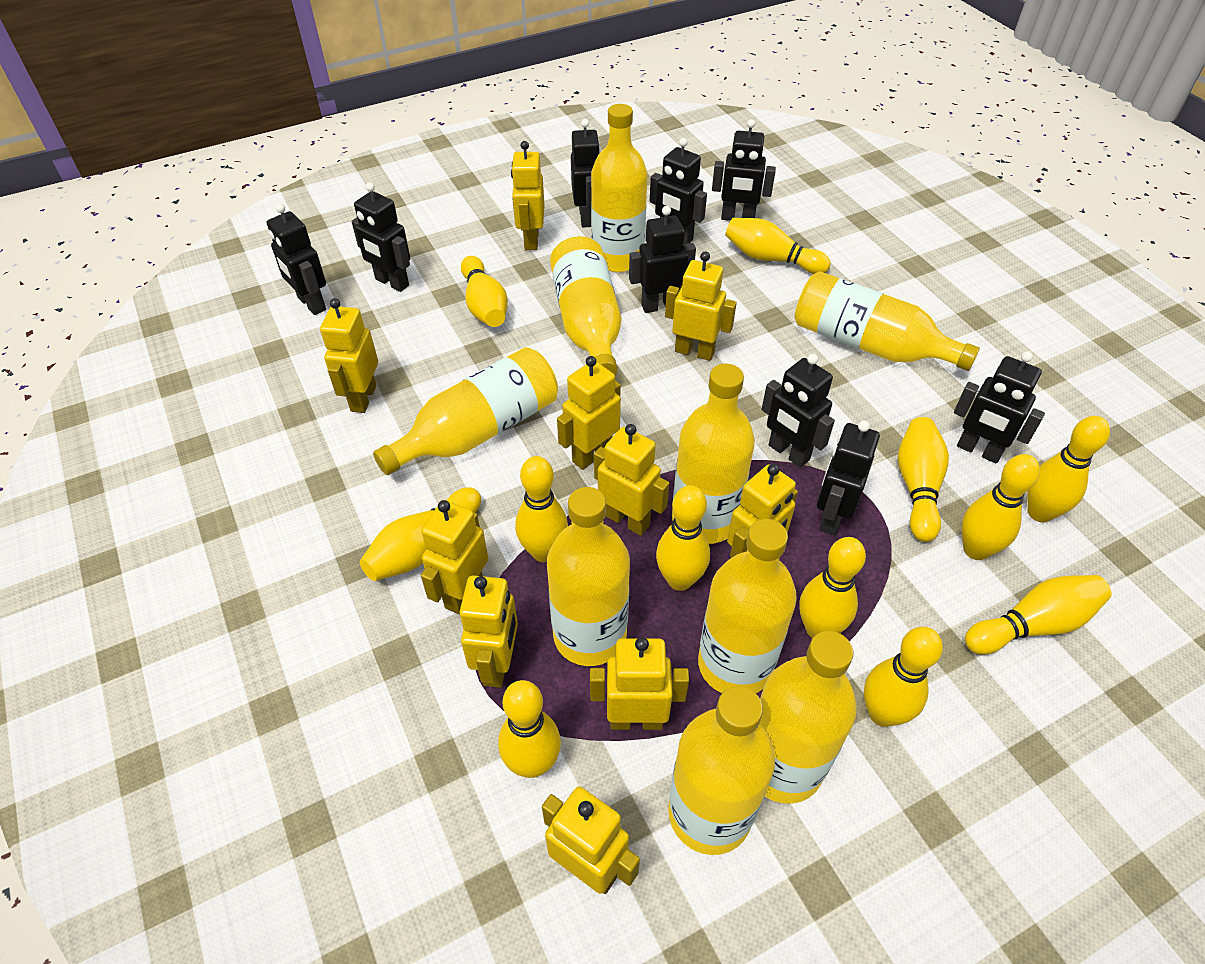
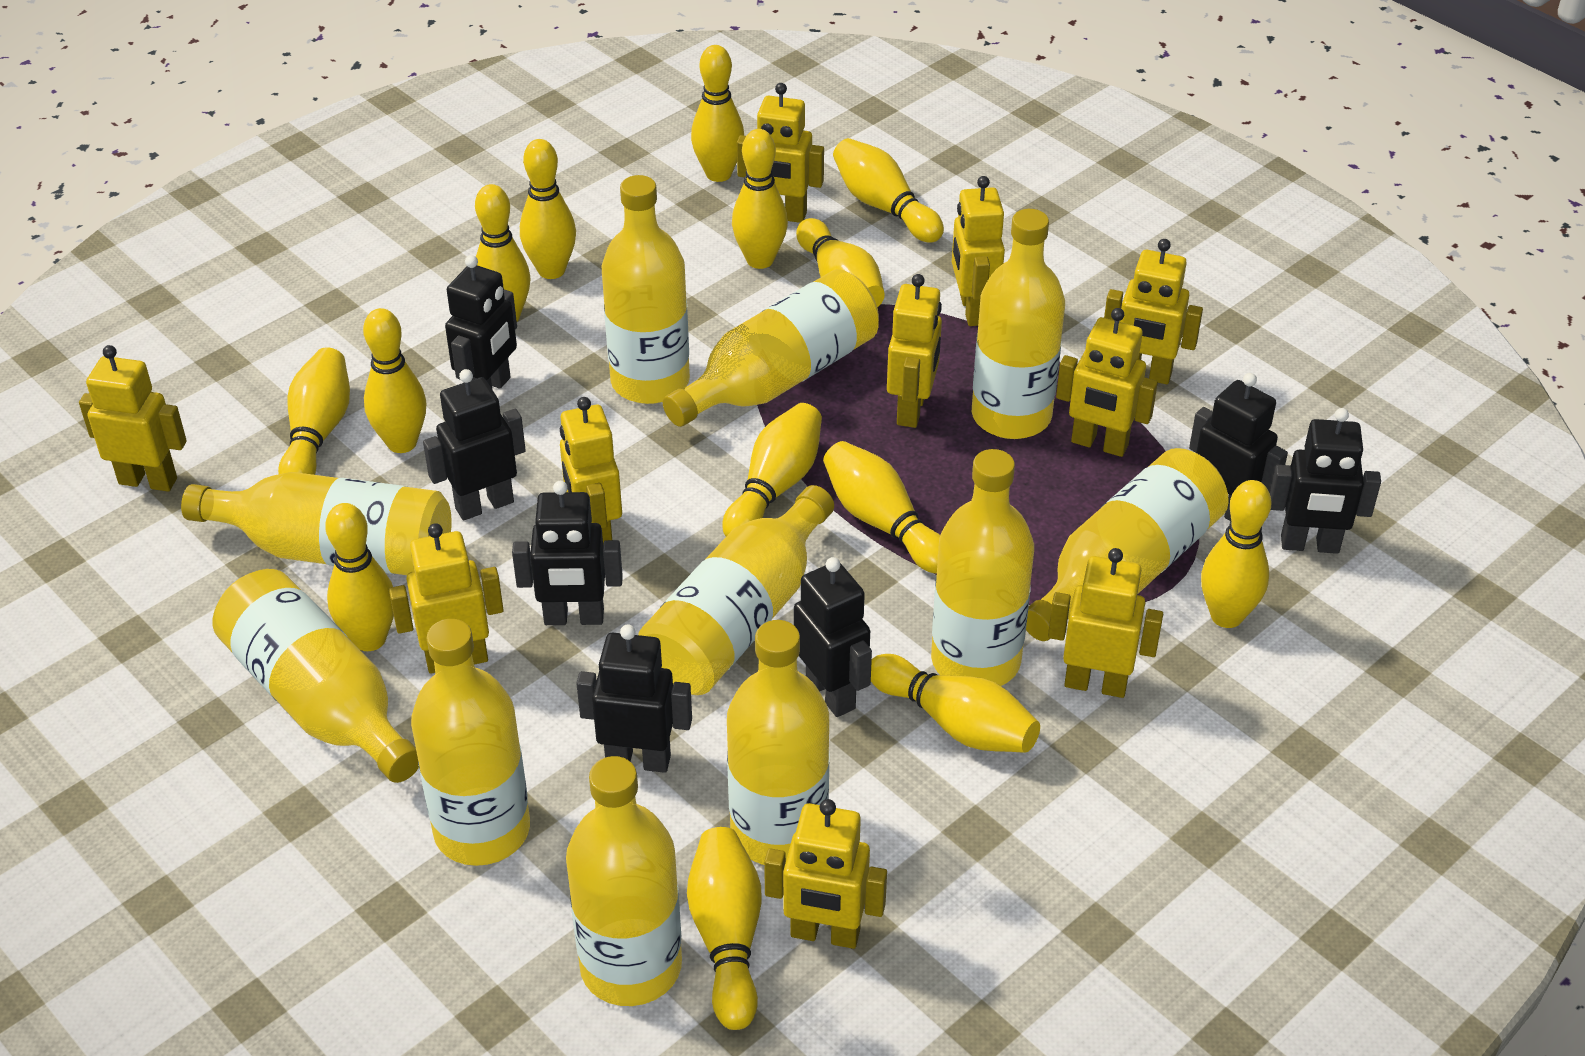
black robot: [267,203,326,315] [352,182,410,292] [571,119,601,228] [629,206,696,313] [650,138,707,244] [712,119,776,221] [762,354,835,468] [817,420,880,536] [954,351,1045,463] = 9 -> [423,369,526,520] [445,255,517,389] [512,481,623,625] [576,625,692,773] [794,557,872,717] [1189,373,1288,521] [1270,408,1381,554] = 7
yellow bottle: [373,347,558,475] [547,487,630,666] [550,236,621,375] [591,104,647,272] [668,686,775,855] [672,364,755,544] [698,519,797,693] [760,631,857,804] [795,271,980,371] = 9 -> [181,472,452,575] [212,569,419,783] [411,619,530,866] [566,756,682,1006] [602,175,690,404] [638,485,834,695] [663,269,879,427] [727,620,829,865] [931,449,1034,686] [972,209,1065,439] [1026,448,1229,641] = 11
yellow bowling pin: [360,487,481,581] [461,256,508,327] [498,680,561,778] [515,456,568,562] [656,485,710,591] [725,218,831,274] [799,537,866,638] [864,627,943,727] [898,417,949,542] [962,454,1040,560] [965,575,1112,654] [1027,416,1110,523] = 12 -> [278,347,350,475] [325,503,394,651] [363,308,426,453] [475,184,530,321] [520,139,576,279] [687,827,761,1030] [691,45,744,182] [722,403,822,536] [732,129,788,269] [796,218,885,307] [823,441,940,574] [833,138,944,243] [871,654,1040,753] [1201,480,1271,628] = 14

